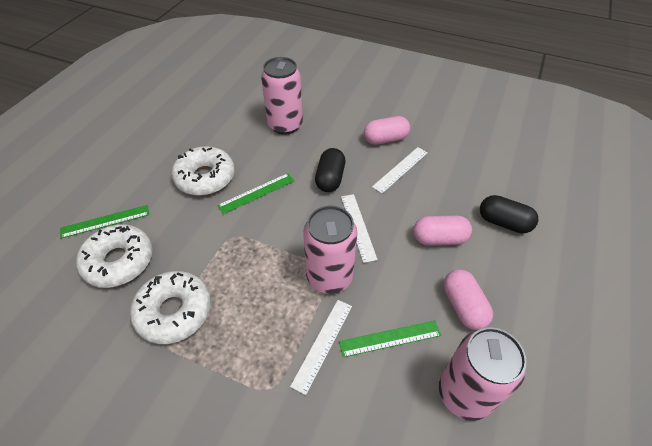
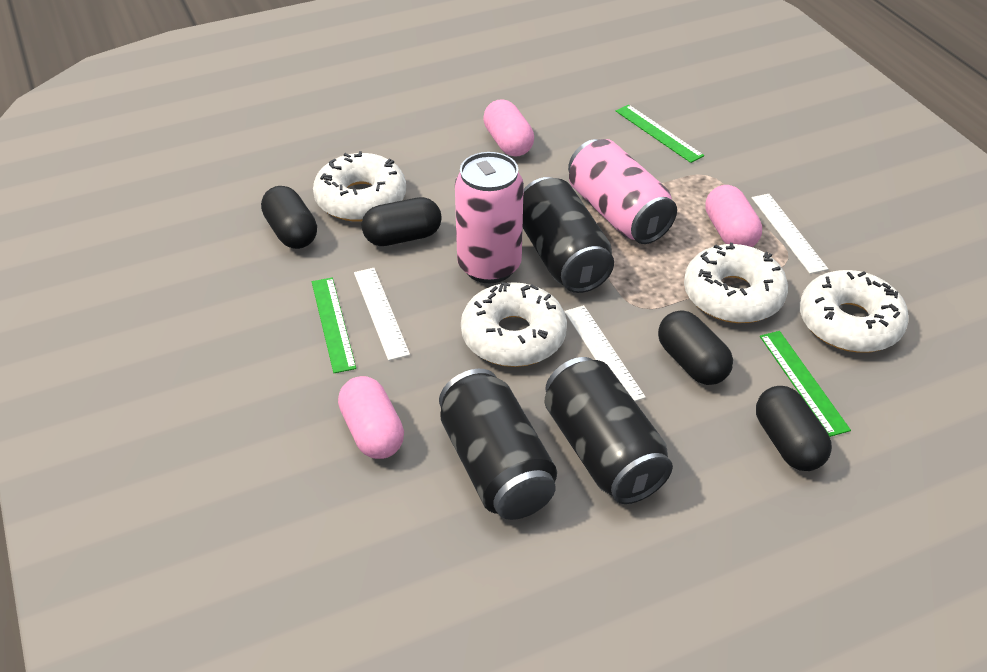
black can: none = 0 -> [439,369,557,520] [523,177,614,293] [545,357,673,504] = 3
black capsule: [315,148,345,192] [480,195,538,233] = 2 -> [261,186,317,249] [361,197,442,246] [658,311,733,385] [756,386,832,471] = 4
pink can: [261,57,303,135] [303,205,358,294] [439,327,527,421] = 3 -> [455,152,524,283] [568,139,677,244] = 2
white donut: [76,224,153,288] [130,271,211,344] [172,146,235,196] = 3 -> [313,151,406,222] [461,282,567,367] [684,243,788,323] [800,270,909,353] = 4

